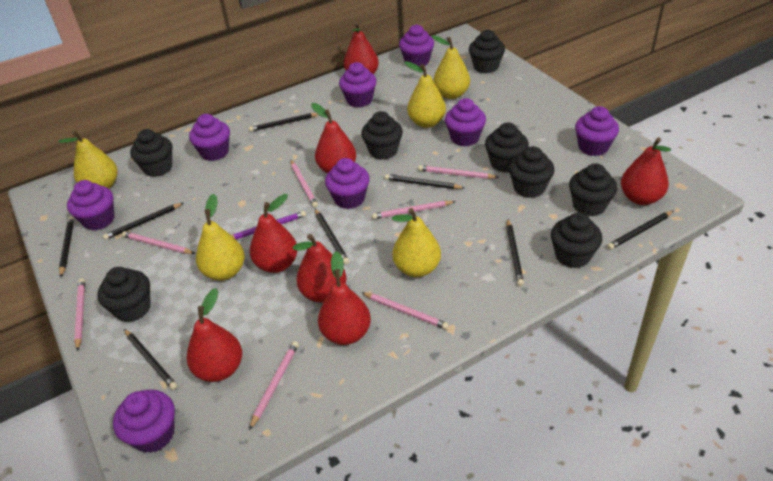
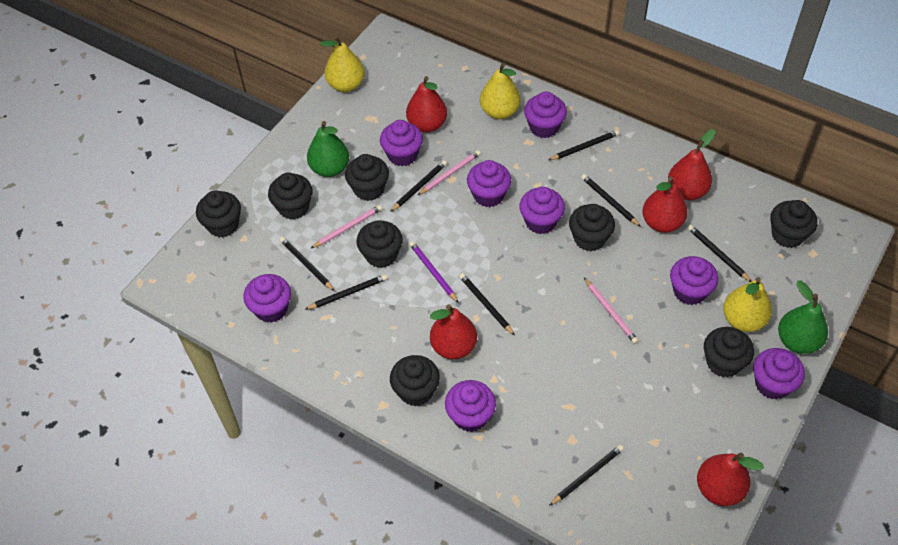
green pear: none = 0 -> [307,121,349,177] [778,281,828,354] = 2
pink pencil: [74,278,85,351] [122,231,196,254] [249,341,299,430] [290,160,318,208] [361,292,449,330] [372,201,456,219] [418,165,499,179] = 7 -> [310,205,382,249] [418,150,481,195] [584,278,638,344] = 3
red pear: [186,288,242,382] [250,194,297,273] [292,234,346,303] [311,103,356,173] [318,251,371,345] [344,22,379,74] [621,138,671,205] = 7 -> [406,76,447,132] [430,304,477,359] [642,176,688,233] [668,129,716,200] [697,453,764,506] = 5
yellow pear: [59,130,117,189] [196,194,245,281] [392,208,441,277] [404,61,446,128] [432,35,470,99] = 5 -> [320,35,365,92] [480,63,520,119] [723,277,772,332] = 3

